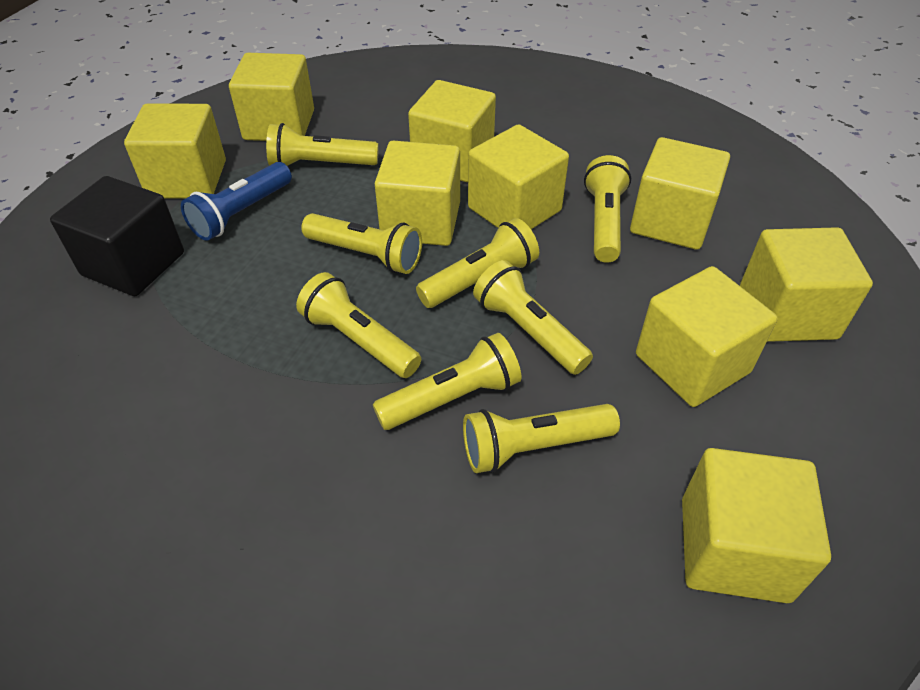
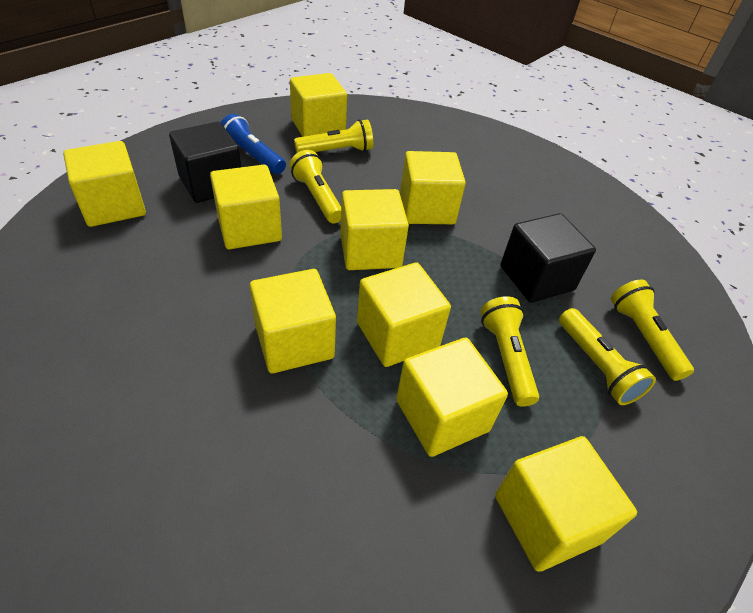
black cube: [50,176,184,296] = 1 -> [169,122,241,203] [500,213,596,303] = 2
yellow flashlight: [266,123,379,166] [296,272,421,378] [301,213,422,274] [373,333,522,430] [416,218,539,308] [463,404,620,473] [473,260,593,375] [584,155,631,263] = 8 -> [289,150,341,223] [294,119,373,153] [481,296,539,407] [559,308,656,405] [611,280,694,381] = 5

